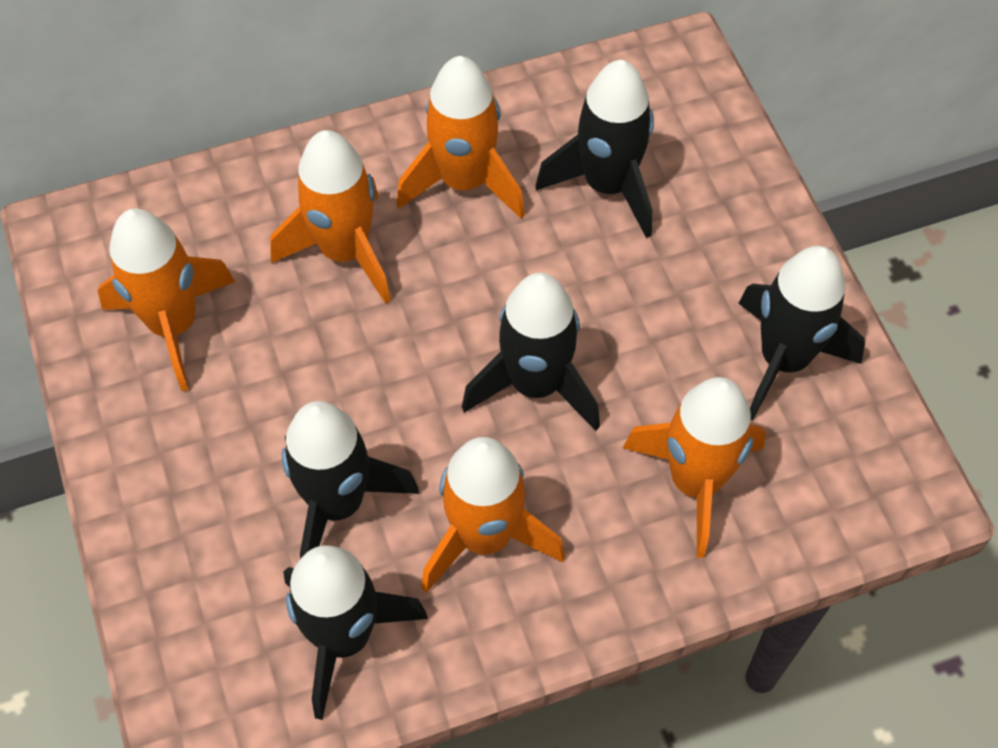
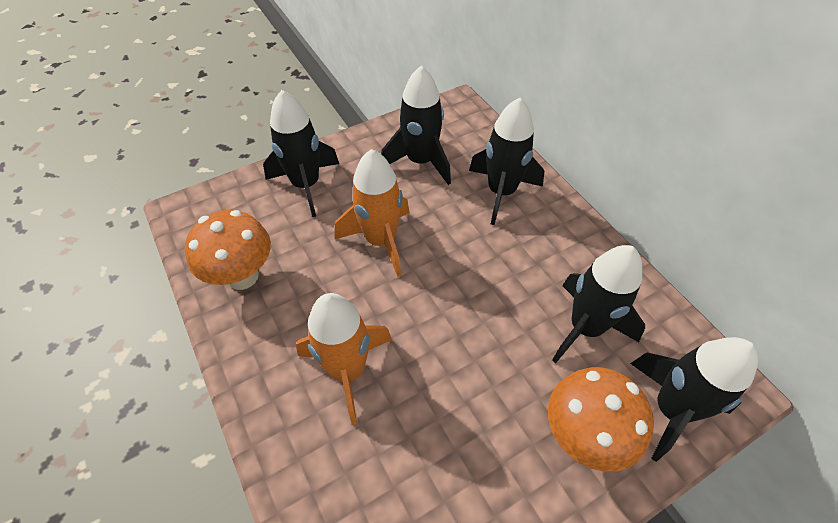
orange mushroom: none = 0 -> [185,210,271,290] [548,367,654,472] = 2
orange rocket: [98,209,235,391] [270,130,391,304] [397,56,525,219] [421,437,565,593] [623,377,766,558] = 5 -> [296,293,392,425] [335,149,410,277] = 2

